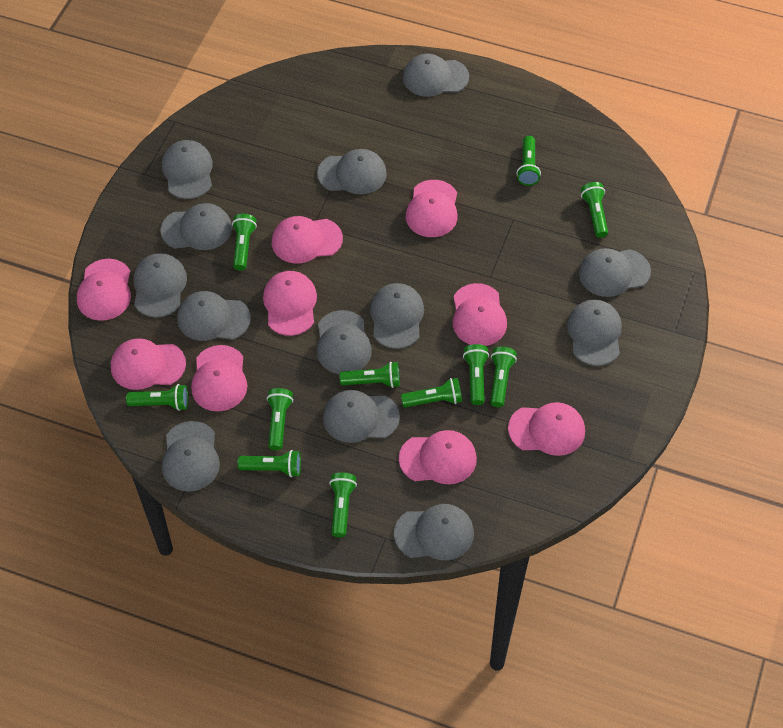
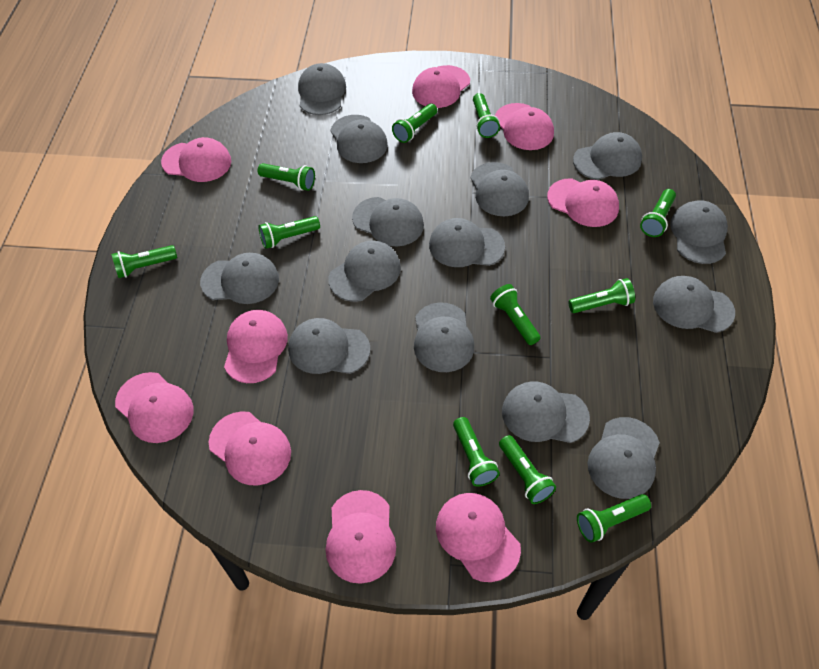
grey cap: [133,253,187,318] [160,203,232,250] [162,140,213,199] [162,421,220,491] [177,291,251,341] [317,149,387,194] [317,310,372,374] [323,390,400,443] [370,283,424,349] [394,504,474,560] [403,54,469,97] [567,299,622,366] [579,248,651,297] = 13 -> [200,253,279,304] [288,318,370,374] [298,63,346,115] [328,240,401,302] [330,115,388,163] [352,197,424,246] [414,303,474,372] [429,218,505,267] [470,162,529,216] [502,381,590,443] [573,132,642,180] [588,417,660,499] [653,276,735,333] [670,200,728,264] = 14

